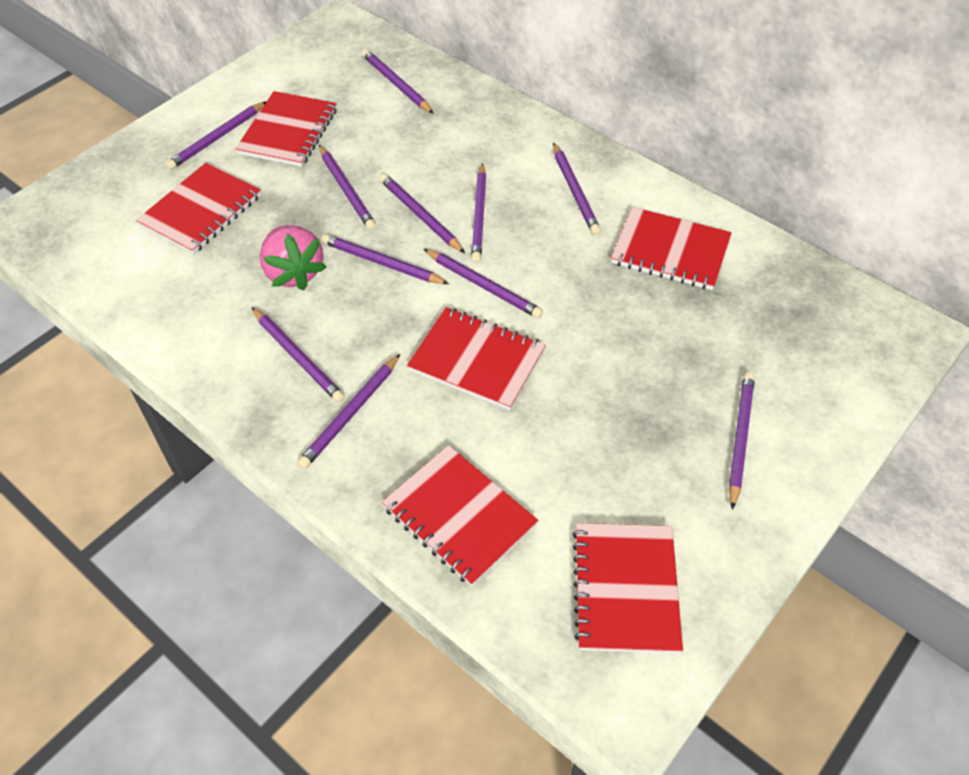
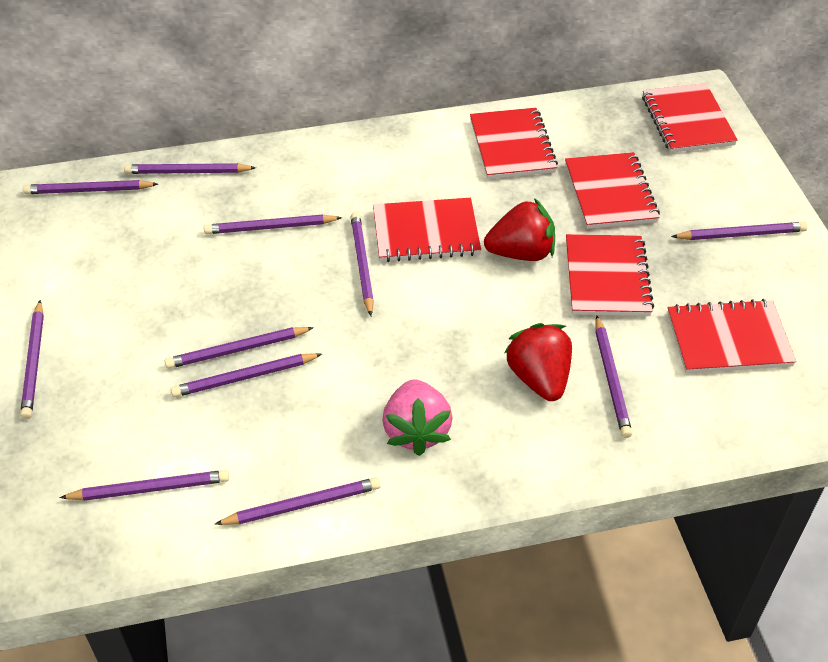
red strawberry: none = 0 -> [484,198,555,261] [504,323,572,401] = 2

